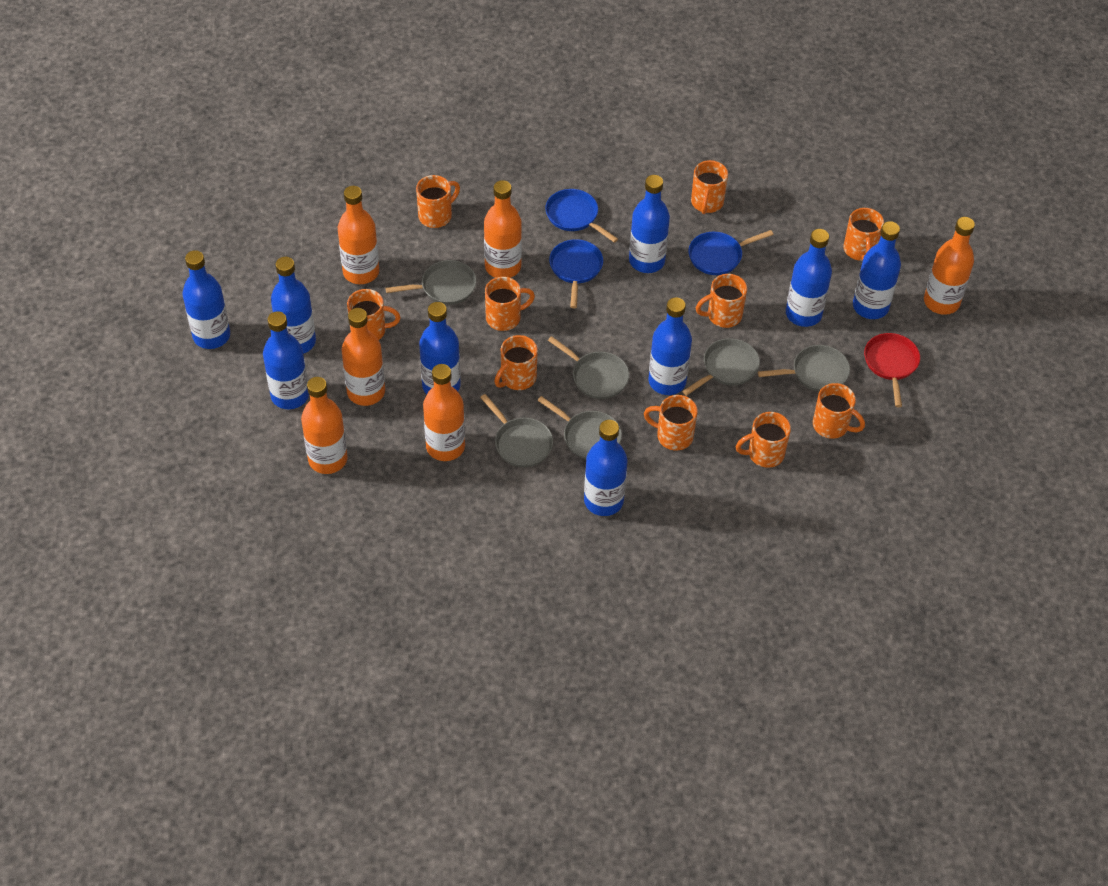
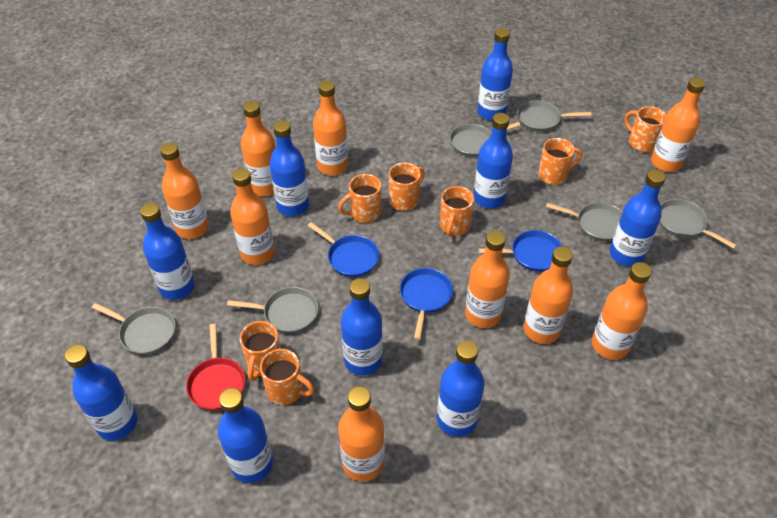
orange bottle: [301,377,348,474] [338,186,379,284] [341,308,385,406] [423,364,465,461] [484,180,522,278] [924,217,975,315] = 6 -> [160,143,209,239] [230,168,275,265] [241,101,276,196] [313,81,348,175] [338,386,385,482] [465,231,510,328] [523,246,573,344] [592,262,652,360] [651,77,705,172] = 9
orange mug: [347,289,400,340] [416,175,460,228] [485,277,535,331] [494,335,538,390] [644,395,698,451] [691,160,728,214] [696,274,747,328] [736,412,791,468] [813,383,865,439] [843,208,884,261] = 10 -> [240,321,281,381] [260,349,314,405] [338,174,381,223] [389,163,425,211] [440,186,474,237] [538,138,582,185] [624,106,666,152] = 7

